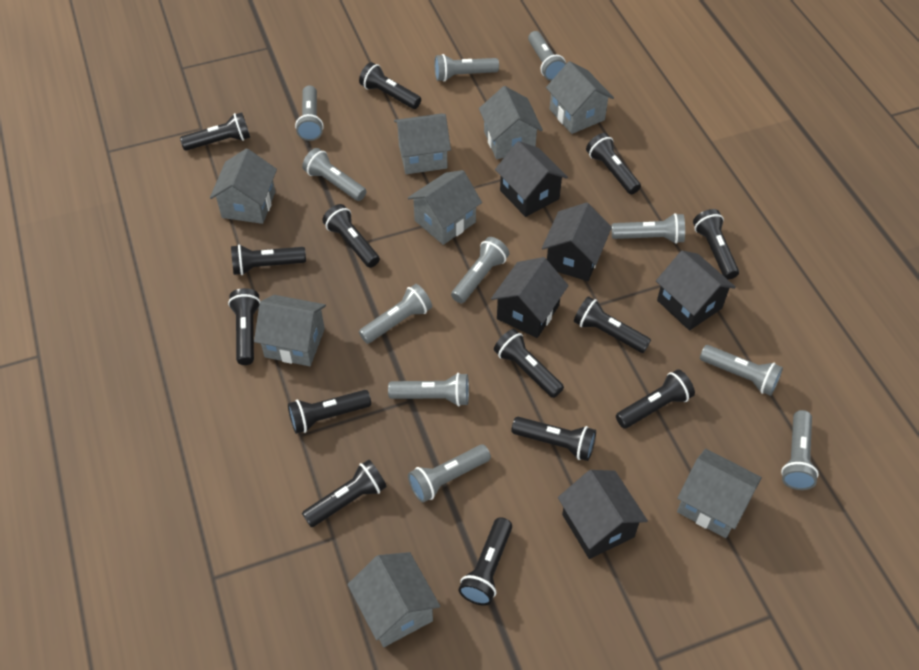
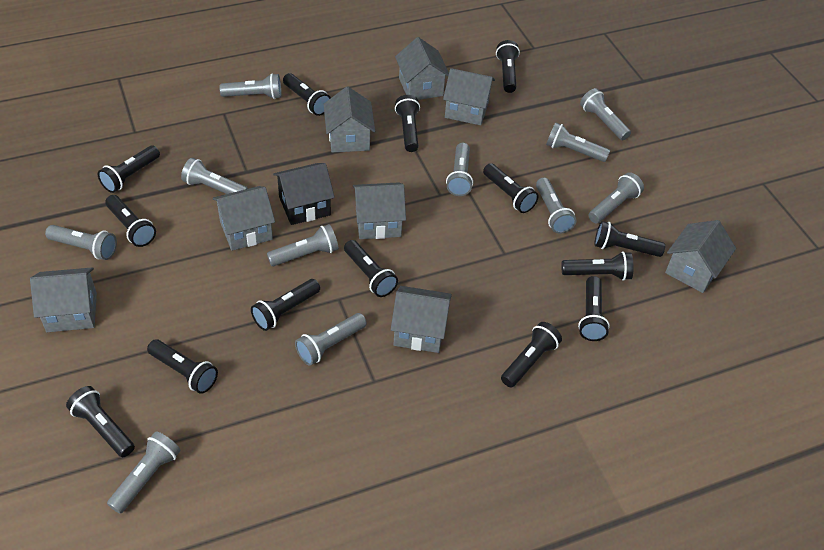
black house: [491,257,569,338] [495,141,568,217] [542,202,612,281] [558,470,648,559] [656,251,736,330] = 5 -> [273,163,335,225] = 1

